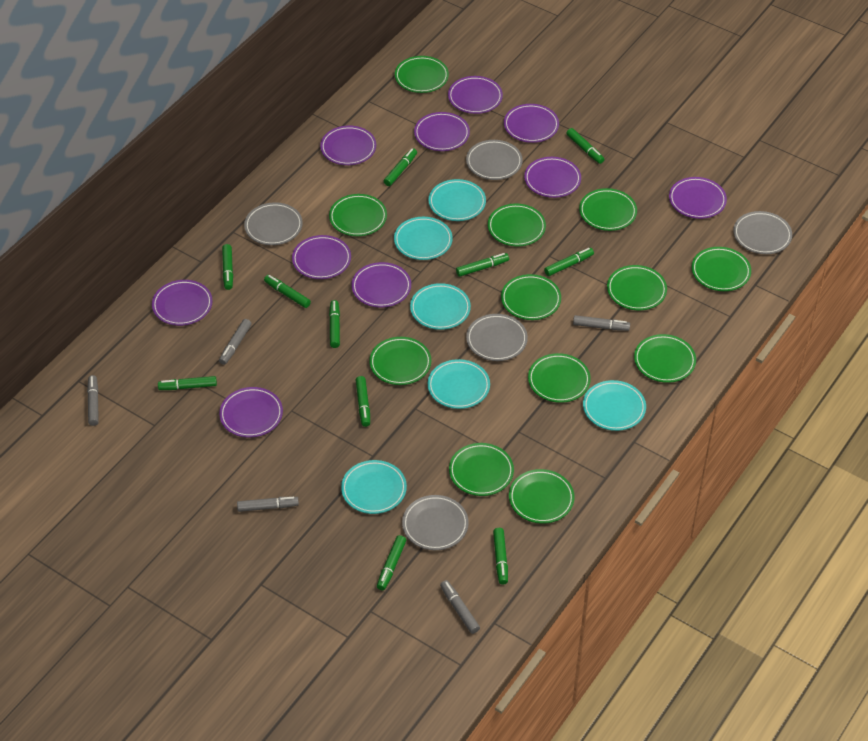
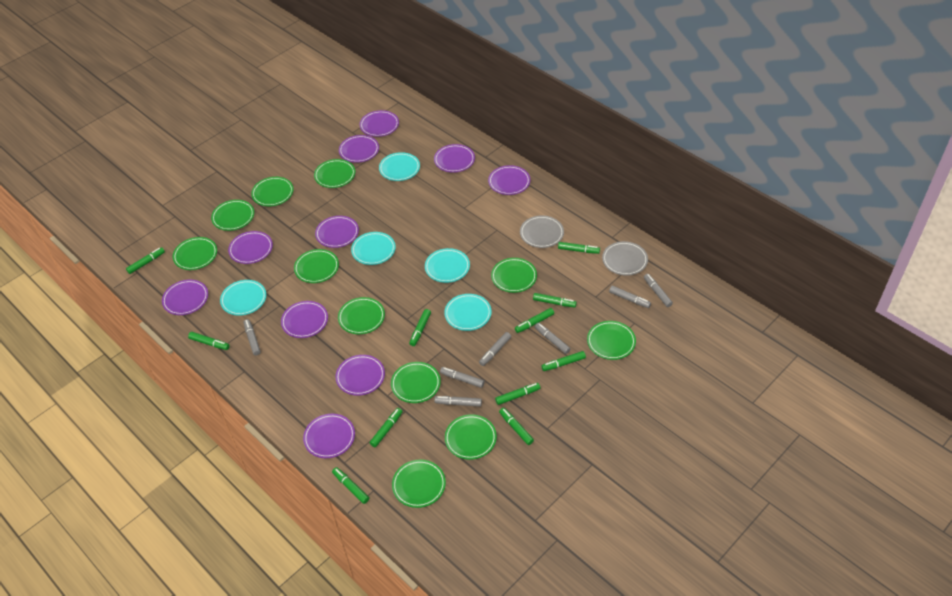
green plate: [329,194,387,236] [369,337,431,385] [395,56,449,93] [449,443,514,496] [488,204,546,246] [501,274,561,320] [509,469,575,524] [528,353,591,403] [579,188,637,231] [607,265,667,310] [634,334,696,383] [692,247,751,291] = 12 -> [173,237,217,270] [211,200,254,231] [251,177,294,206] [294,249,339,283] [314,159,355,188] [338,297,385,334] [391,362,441,403] [392,460,446,508] [445,414,497,460] [491,258,537,293] [587,321,636,360] = 11
grey marker: [87,375,99,426] [219,319,252,365] [237,497,299,512] [440,580,480,634] [573,315,630,331] = 5 -> [244,319,261,355] [434,396,482,407] [440,367,484,388] [479,332,511,366] [535,323,570,354] [609,286,651,308] [644,274,673,307] = 7
grey plate: [244,202,303,245] [402,495,469,550] [466,140,523,180] [466,314,528,361] [733,211,792,254] = 5 -> [520,215,564,248] [602,241,648,276] = 2
turquoise plate: [341,460,407,514] [394,217,453,260] [410,283,471,330] [428,179,486,221] [428,359,490,409] [583,380,646,431] = 6 -> [220,280,266,316] [351,232,396,265] [379,152,420,181] [425,248,470,283] [444,294,492,331] = 5

